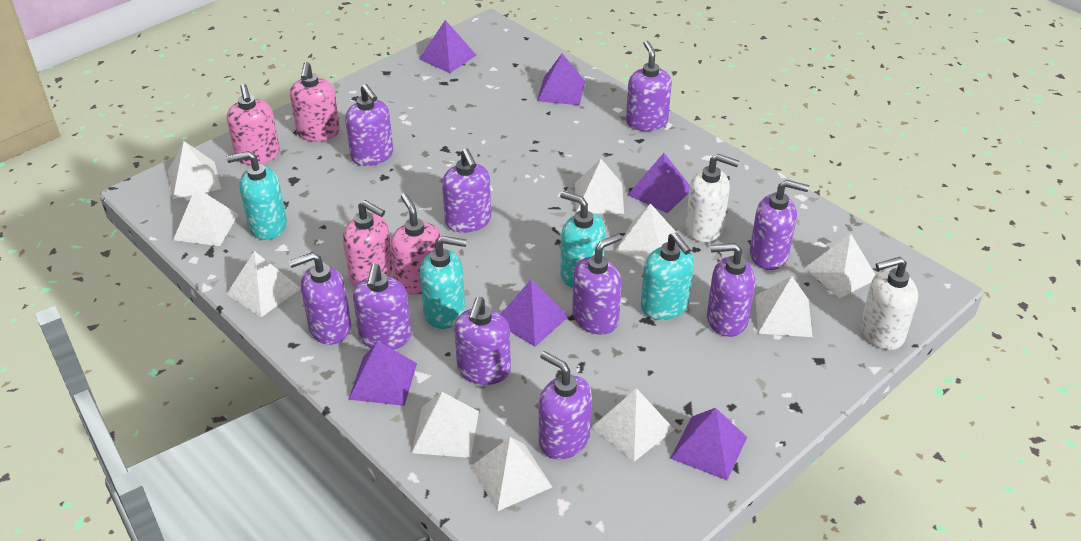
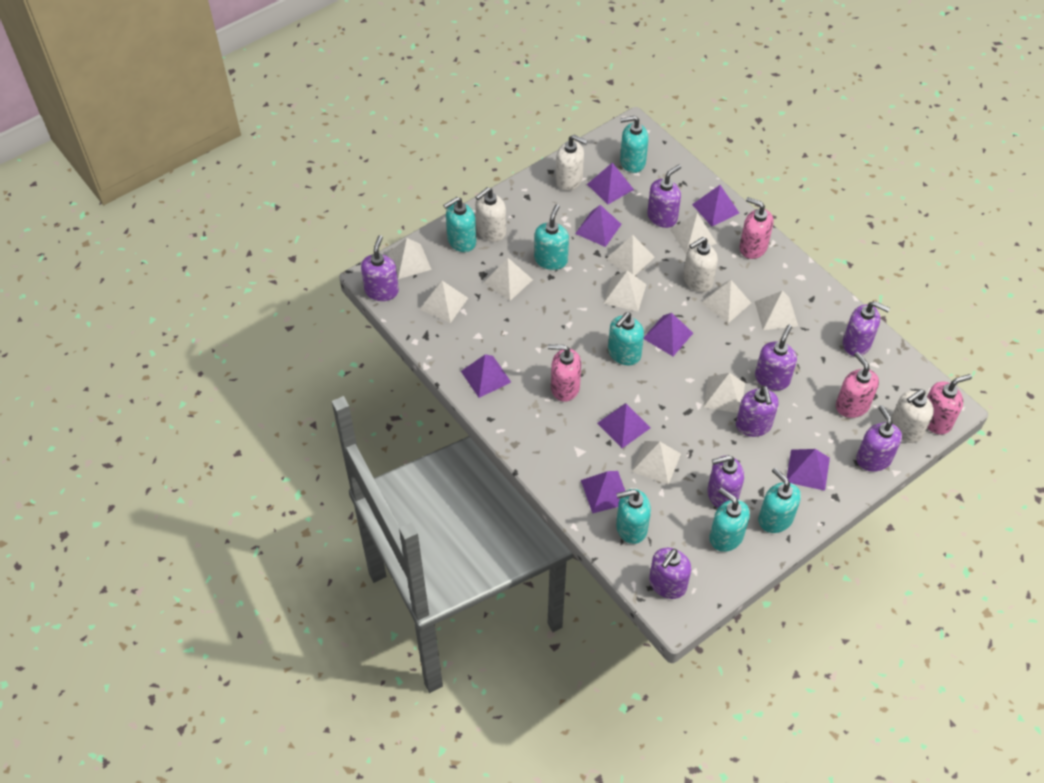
purple pyramid: [348,341,417,406] [419,20,476,73] [501,279,569,347] [537,54,585,105] [628,153,690,213] [670,408,747,480] = 6 -> [461,354,511,398] [575,205,622,247] [581,471,625,514] [587,163,634,205] [597,403,650,448] [644,313,693,356] [692,185,739,226] [787,449,830,491] = 8
purple soap dispenser: [289,252,351,345] [345,84,393,166] [353,263,412,350] [442,148,491,233] [454,297,511,385] [539,351,592,459] [572,234,622,335] [626,41,672,131] [707,243,755,337] [750,180,809,270] = 10 -> [361,235,399,301] [647,165,681,228] [649,548,691,599] [707,455,744,508] [736,386,779,437] [755,325,797,390] [843,301,890,356] [856,405,902,472] = 8
turquoise soap dispenser: [226,151,287,240] [420,236,467,329] [560,191,605,288] [641,232,694,320] = 4 -> [443,197,476,252] [534,204,569,270] [608,312,644,365] [616,489,651,544] [620,116,649,173] [710,488,750,552] [758,468,801,533] = 7
white soap dispenser: [685,154,739,242] [861,257,918,350] = 2 -> [475,187,506,242] [556,135,588,191] [683,237,718,292] [891,389,934,443] = 4

